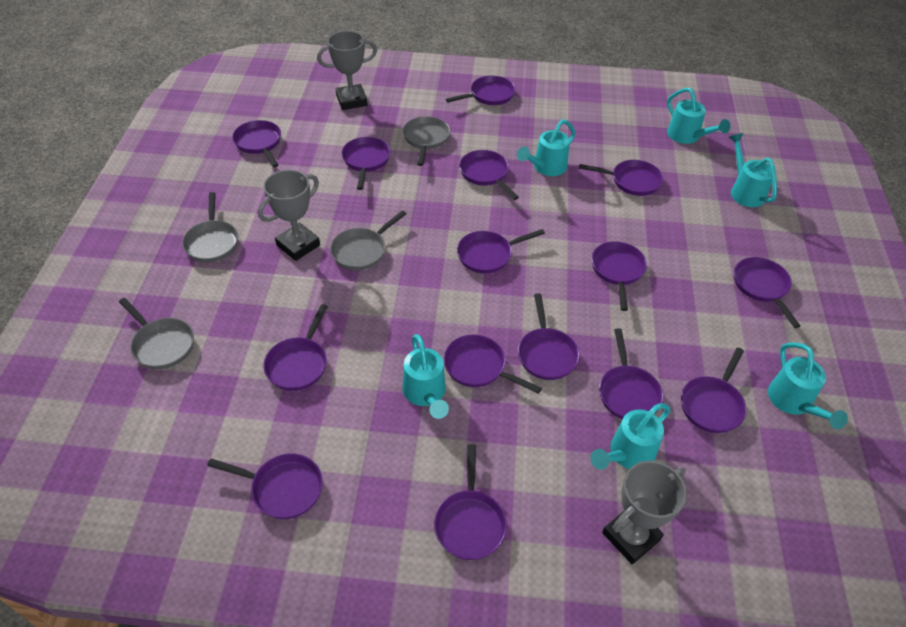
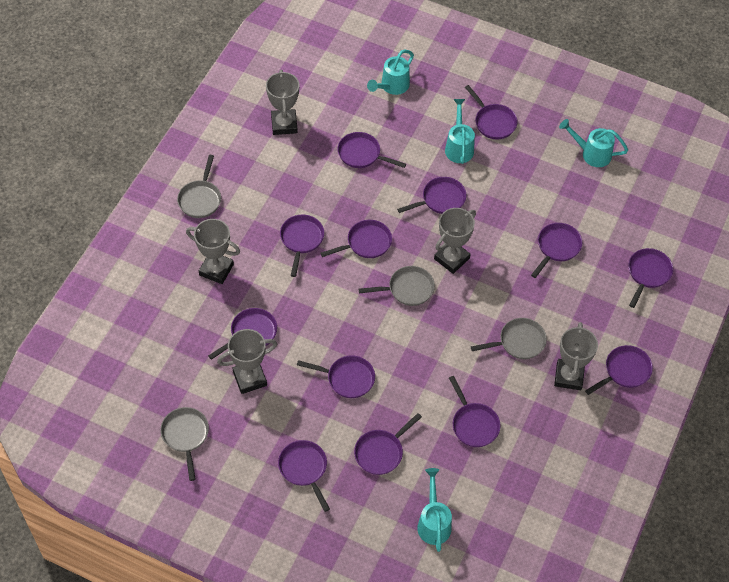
grey trophy: [258,170,320,261] [317,31,377,110] [602,460,687,564] = 3 -> [186,219,240,284] [217,329,277,394] [266,70,299,135] [434,208,476,274] [554,322,598,390] = 5
purple pan: [207,453,323,519] [232,120,281,167] [263,304,328,391] [341,137,390,190] [434,444,507,560] [444,335,542,394] [446,76,515,105] [457,229,545,274] [459,150,519,200] [518,293,579,380] [579,160,663,196] [591,241,647,311] [599,328,663,419] [681,347,747,433] [734,257,800,328] = 15 -> [208,308,277,360] [278,440,330,512] [280,215,324,277] [297,356,375,398] [321,220,392,258] [338,132,406,168] [354,413,422,475] [397,177,466,214] [449,376,500,447] [465,85,518,139] [531,223,582,278] [585,345,653,395] [628,248,673,308] = 13
turquoise watering can: [402,334,449,419] [517,119,576,176] [590,403,671,470] [667,88,730,144] [729,133,777,207] [768,342,848,429] = 6 -> [367,50,414,95] [417,468,452,552] [445,99,475,164] [559,119,628,167] = 4

